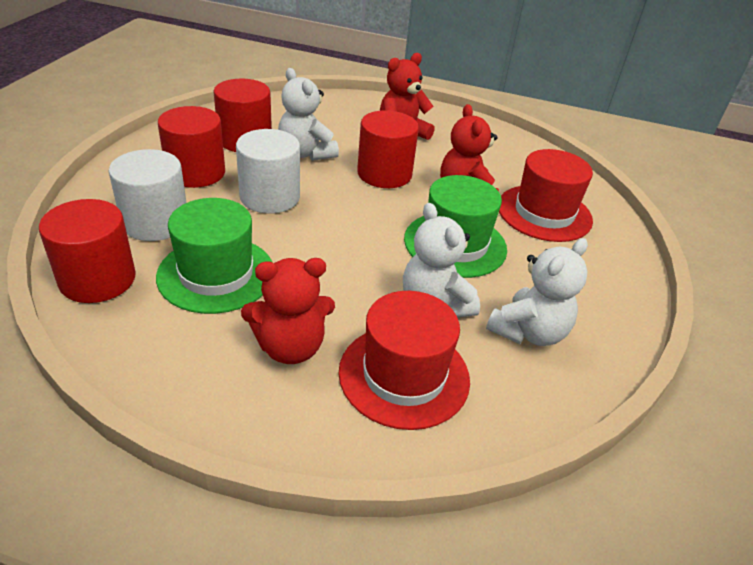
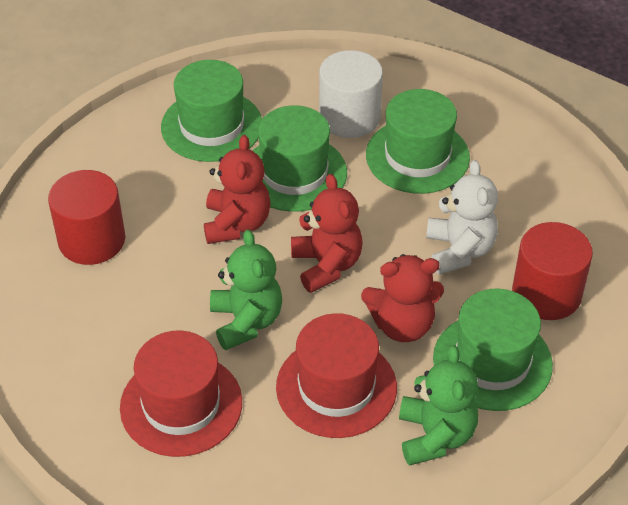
green hat: [156,198,273,314] [404,175,507,278] = 2 -> [161,60,262,162] [253,105,347,212] [366,89,470,194] [433,289,553,411] = 4
green teddy bear: none = 0 -> [210,229,282,350] [399,345,478,466] = 2
red cylinder: [39,199,136,303] [158,106,225,188] [213,78,272,152] [357,110,419,188] = 4 -> [48,170,125,265] [512,222,593,320] = 2
white cylinder: [108,149,186,241] [236,129,300,213] = 2 -> [319,50,383,138] = 1
white teddy bear: [278,68,339,161] [403,203,480,317] [486,238,588,346] = 3 -> [426,160,498,275] = 1

